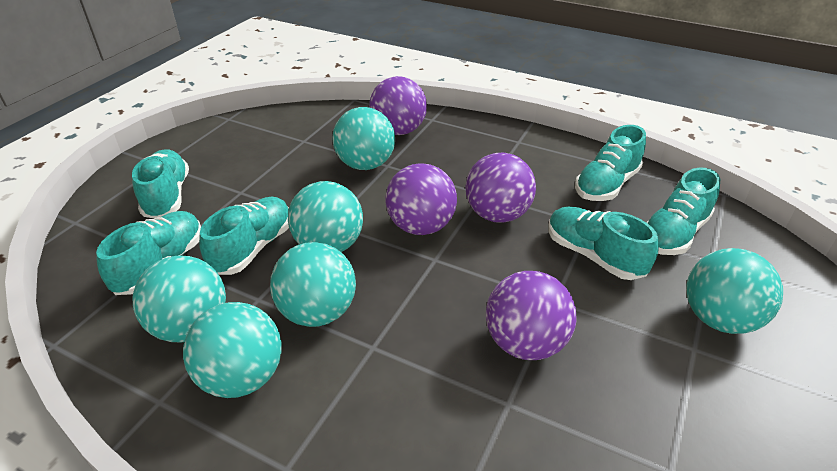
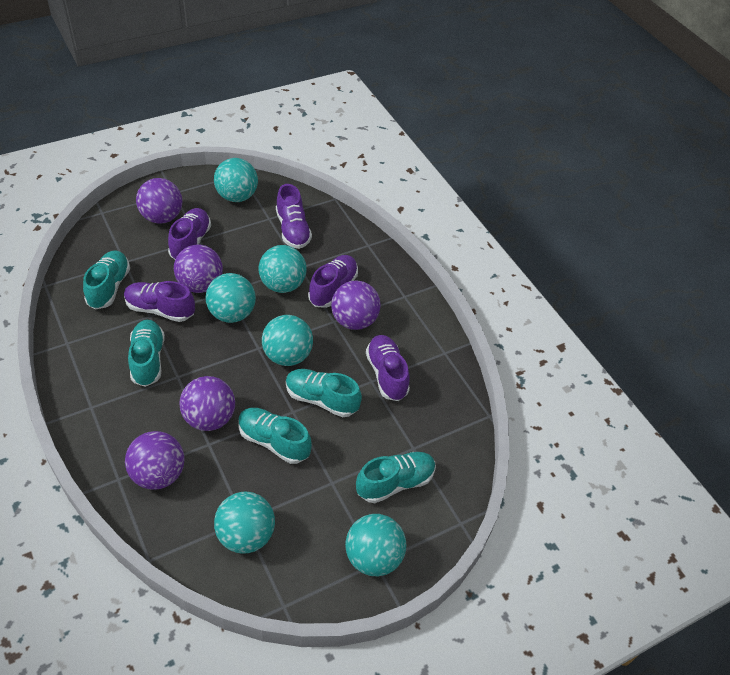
purple ball: [369,76,427,135] [386,163,457,235] [466,153,536,223] [486,271,576,360] = 4 -> [125,431,184,490] [136,178,182,224] [174,245,223,293] [179,376,235,431] [331,280,381,330] = 5
purple shoe: none = 0 -> [124,281,195,322] [168,208,211,260] [276,184,312,249] [308,255,358,308] [366,335,410,401] = 5
turquoise shoe: [96,211,201,295] [132,149,189,218] [199,197,289,275] [549,207,659,280] [575,125,646,201] [646,168,720,255] = 6 -> [83,251,130,310] [128,320,165,387] [238,408,312,464] [286,369,362,417] [356,452,436,503] = 5

